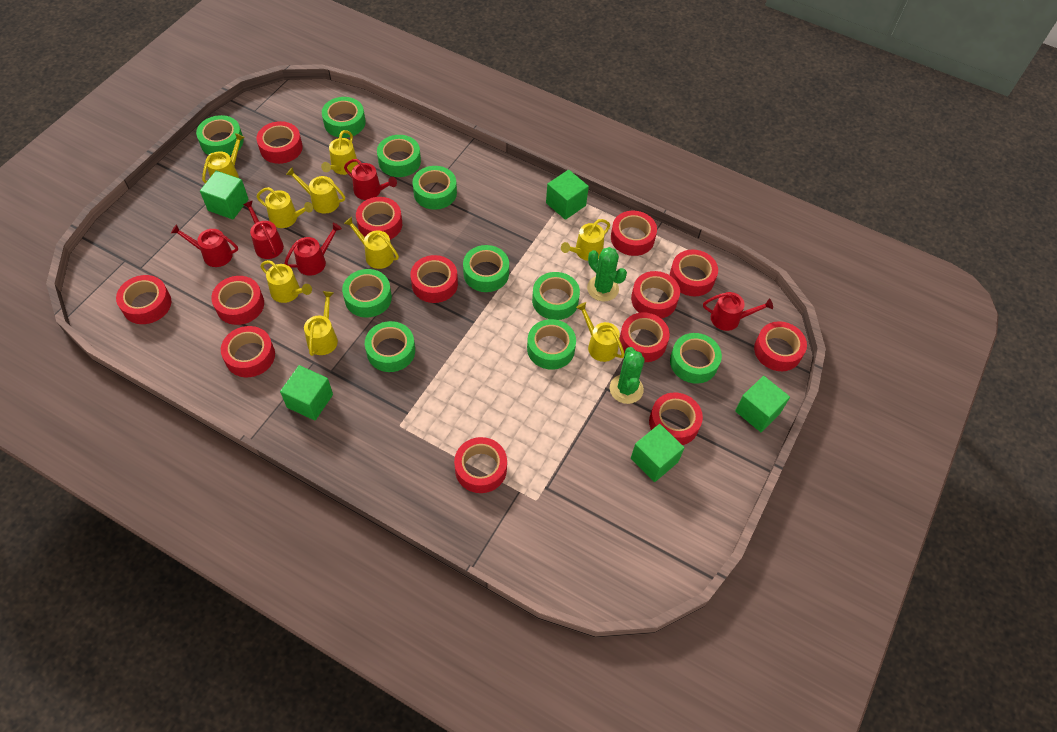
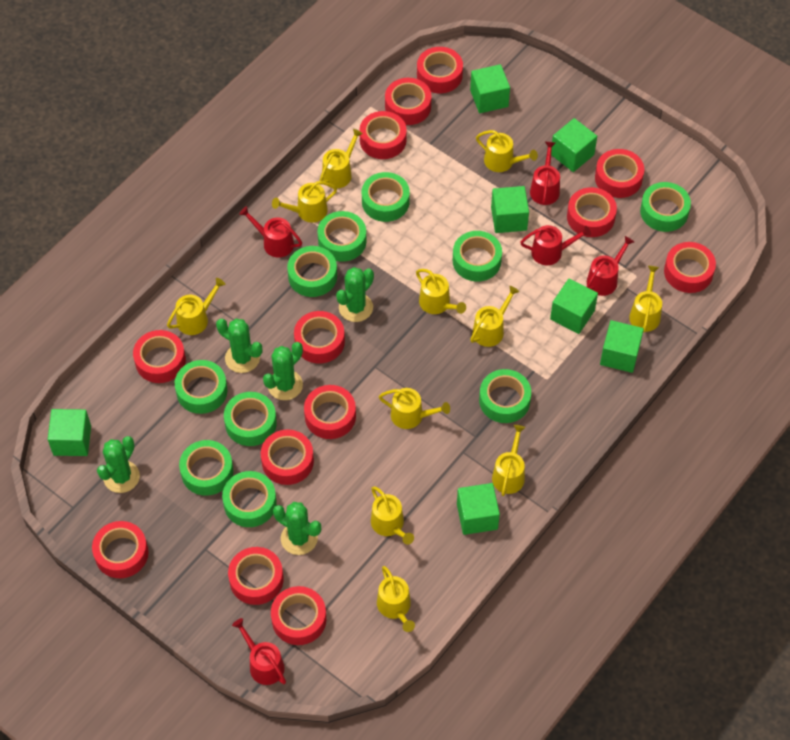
green cactus: [587,247,627,301] [610,347,645,404] = 2 -> [97,436,140,493] [216,319,262,373] [263,342,303,400] [273,502,321,555] [336,267,374,322] = 5
green cube: [200,171,249,220] [280,365,333,421] [546,170,589,220] [631,424,685,482] [735,376,790,432] = 5 -> [48,409,91,456] [457,483,500,535] [470,64,510,113] [491,186,529,233] [550,278,598,334] [551,118,597,172] [600,320,644,373] = 7
yellow watering can: [202,133,245,183] [256,187,313,228] [260,260,312,303] [286,167,345,214] [304,291,338,356] [321,130,358,175] [344,217,399,269] [561,219,610,261] [576,302,624,362] = 9 -> [167,278,225,335] [272,181,337,223] [319,129,363,188] [371,486,414,545] [377,566,415,632] [379,388,450,429] [416,269,466,314] [470,286,519,347] [476,130,538,172] [492,425,525,496] [629,266,662,332] = 11

